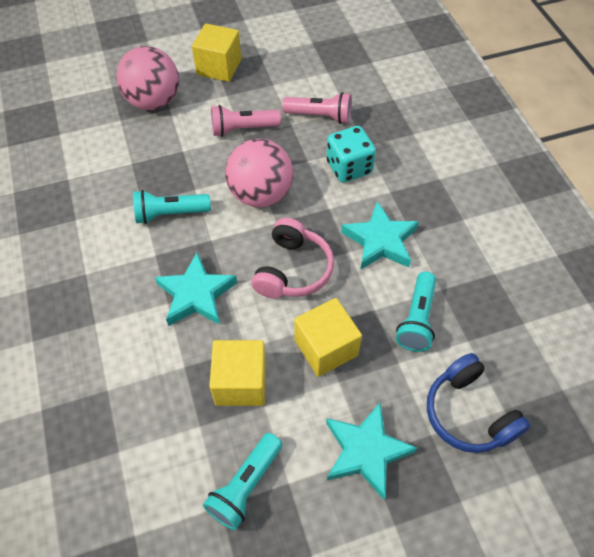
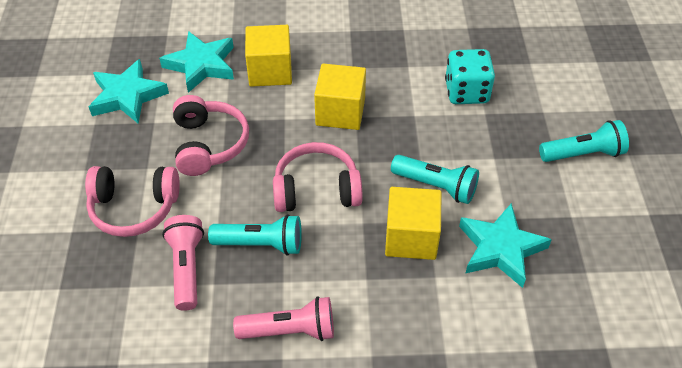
blue headphones: [427,353,530,453] = 1 -> none = 0
pink ball: [116,46,179,110] [225,139,293,207] = 2 -> none = 0
pink headphones: [251,218,334,298] = 1 -> [85,166,180,237] [173,95,249,176] [273,142,363,212] = 3

